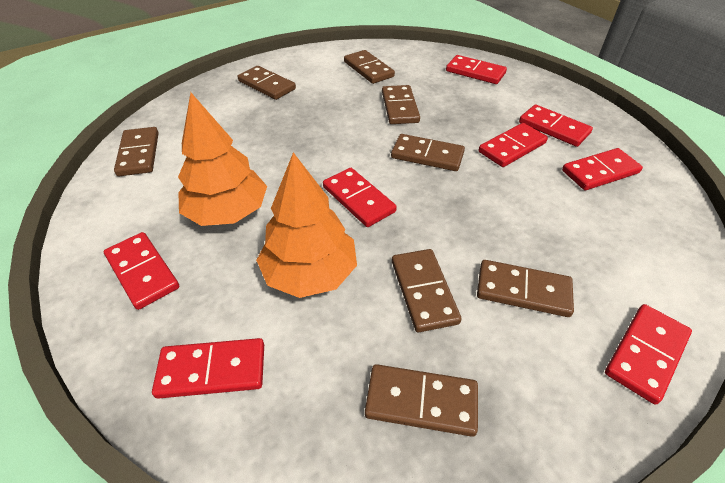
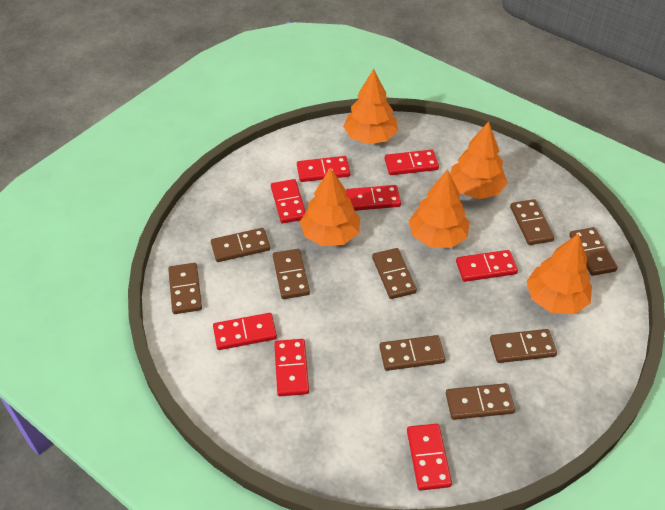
brown domino: [114,127,159,176] [238,66,296,100] [344,50,395,84] [365,364,478,437] [382,85,420,124] [391,134,465,171] [392,249,462,332] [477,260,574,317] = 8 -> [168,263,202,314] [211,228,270,262] [273,249,310,299] [372,248,417,299] [379,335,445,371] [446,383,515,420] [490,329,557,363] [510,199,554,245] [569,227,618,276] = 9
orange tree: [178,93,267,226] [256,152,357,298] = 2 -> [300,167,360,246] [343,69,398,144] [409,169,470,248] [450,121,507,199] [526,233,592,314] = 5

